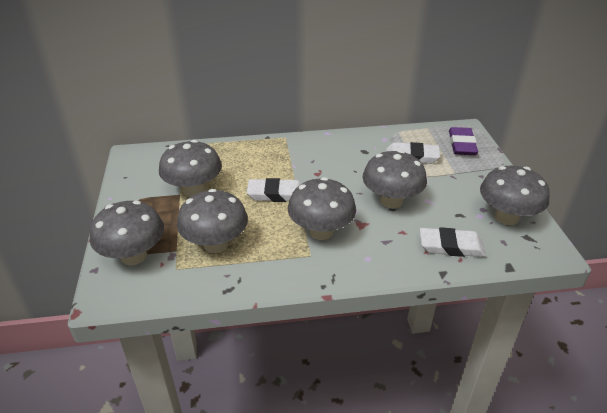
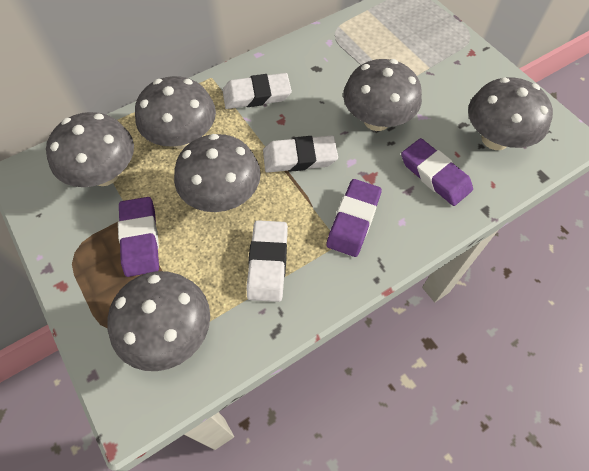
purple eraser: [449,127,478,155] = 1 -> [118,197,159,277] [326,179,382,257] [401,138,473,206] = 3

